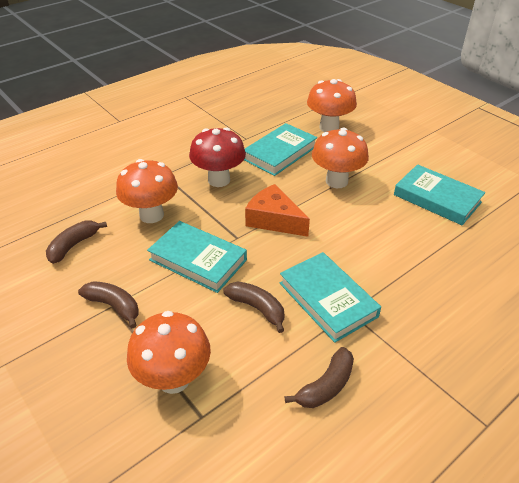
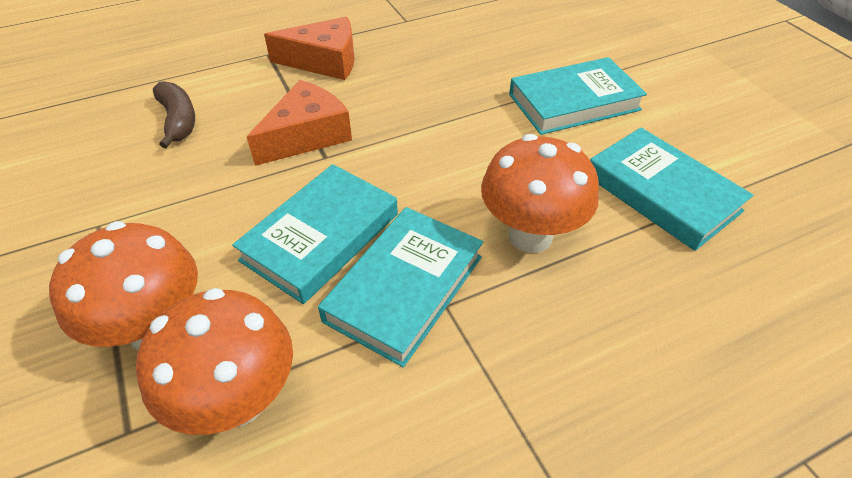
brown banana: [46,220,107,264] [78,281,139,328] [223,282,284,333] [285,347,354,408] = 4 -> [153,81,195,148] = 1
orange cheese: [245,184,310,237] = 1 -> [247,80,352,166] [264,17,354,80] = 2
orange mushroom: [116,159,178,223] [127,311,211,394] [307,79,357,132] [312,128,369,188] = 4 -> [49,221,198,350] [136,288,293,435] [481,134,599,253] = 3
red mushroom: [189,128,246,187] = 1 -> none = 0

